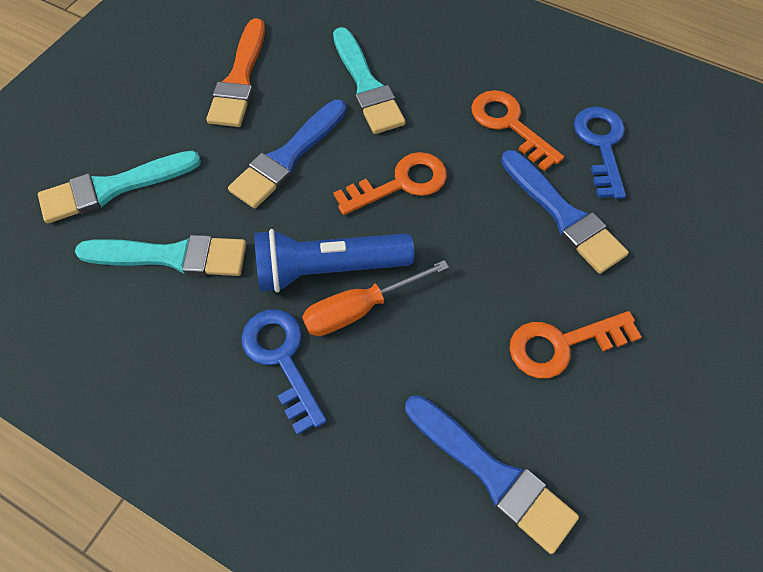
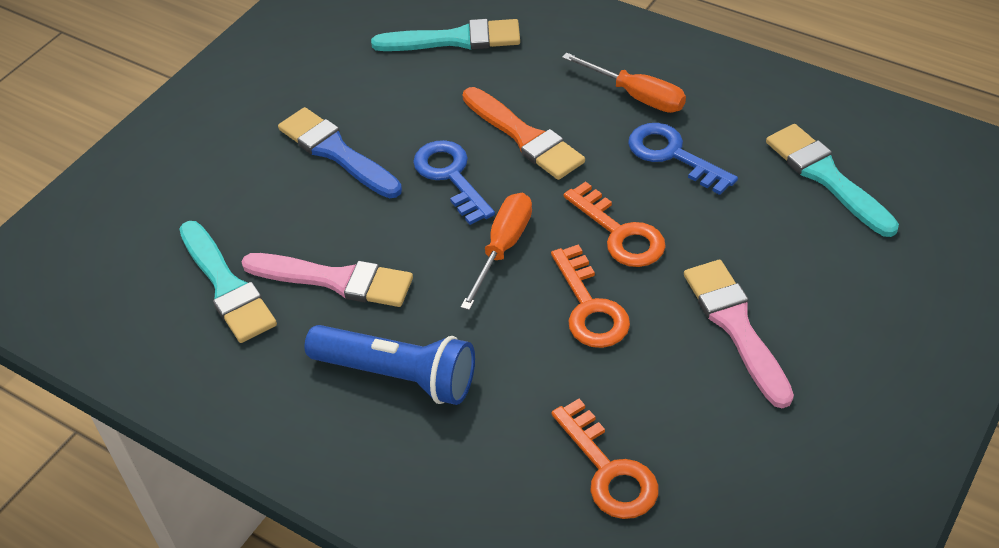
blue brush: [228,100,347,209] [405,395,579,554] [501,150,629,274] = 3 -> [278,107,402,198] = 1
orange screwdriver: [302,260,449,336] = 1 -> [461,193,532,310] [562,53,686,113] = 2
pink brush: none = 0 -> [241,253,413,307] [684,260,794,408] = 2

